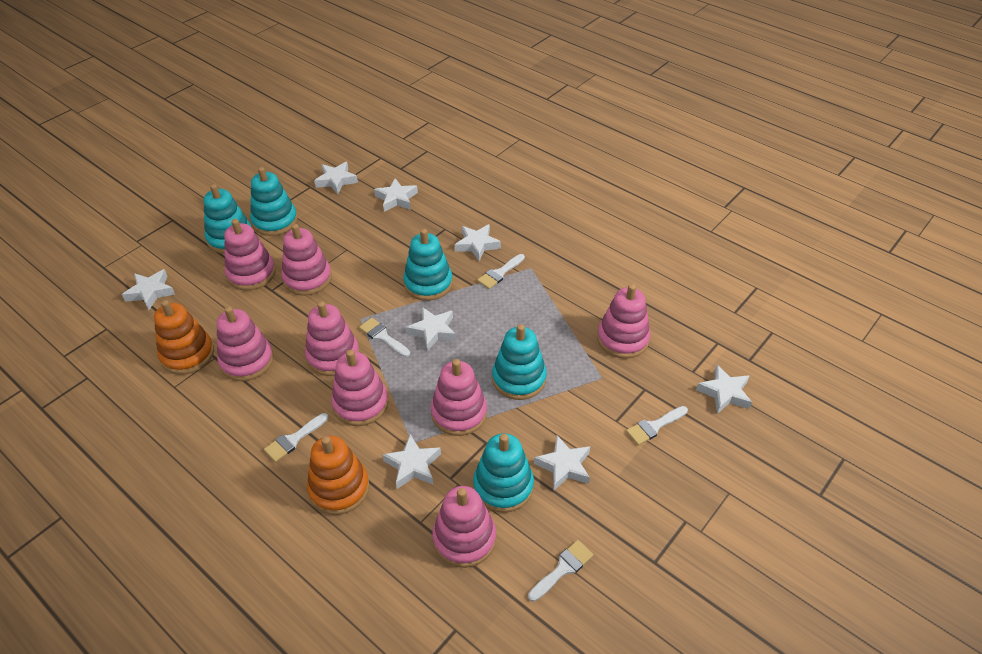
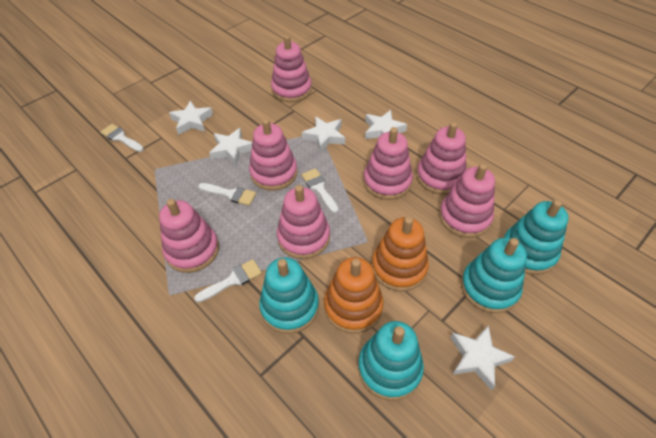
pink stacking toy: [217,306,274,381] [224,219,276,291] [281,224,332,296] [305,301,360,376] [331,350,388,426] [431,359,487,436] [432,486,496,568] [597,284,651,359] = 8 -> [159,199,219,273] [249,119,298,191] [271,35,312,102] [277,185,330,259] [363,127,413,200] [416,122,466,195] [439,164,495,238] = 7
turquoise stacking toy: [203,184,252,254] [250,167,298,236] [403,229,453,301] [473,433,534,513] [492,324,547,400] = 5 -> [259,257,319,334] [358,321,424,401] [461,238,527,313] [504,200,569,275] = 4
white brush: [264,413,328,462] [359,318,410,357] [477,254,525,289] [528,540,594,602] [626,406,688,445] = 5 -> [100,124,144,152] [194,259,262,303] [198,183,256,206] [301,168,339,213] = 4
white star: [122,269,175,310] [314,162,358,194] [374,178,418,212] [383,435,441,489] [406,307,456,351] [455,224,501,261] [534,435,590,490] [696,365,752,414] = 8 -> [169,101,213,135] [209,128,252,165] [302,116,345,153] [365,110,407,139] [450,325,515,391] = 5

